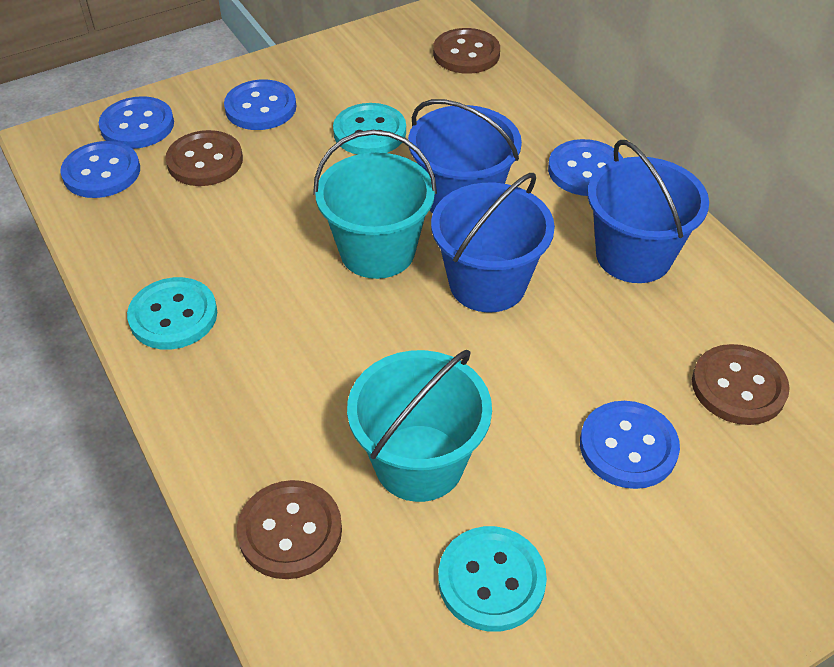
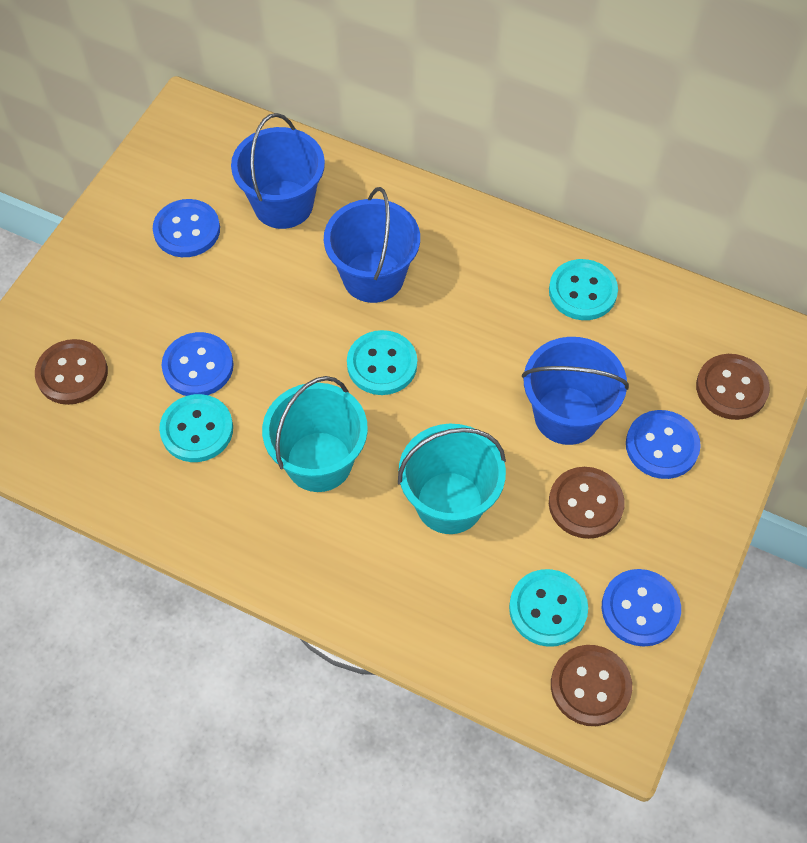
blue button: [60,141,140,198] [99,96,174,149] [224,80,296,130] [548,139,623,196] [580,401,680,489] = 5 -> [153,199,220,257] [162,332,234,396] [601,569,681,647] [626,410,701,479] = 4
turquoise button: [127,277,217,350] [333,103,406,155] [438,526,547,632] = 3 -> [159,394,233,462] [347,330,417,395] [509,569,588,647] [549,259,618,320] = 4

